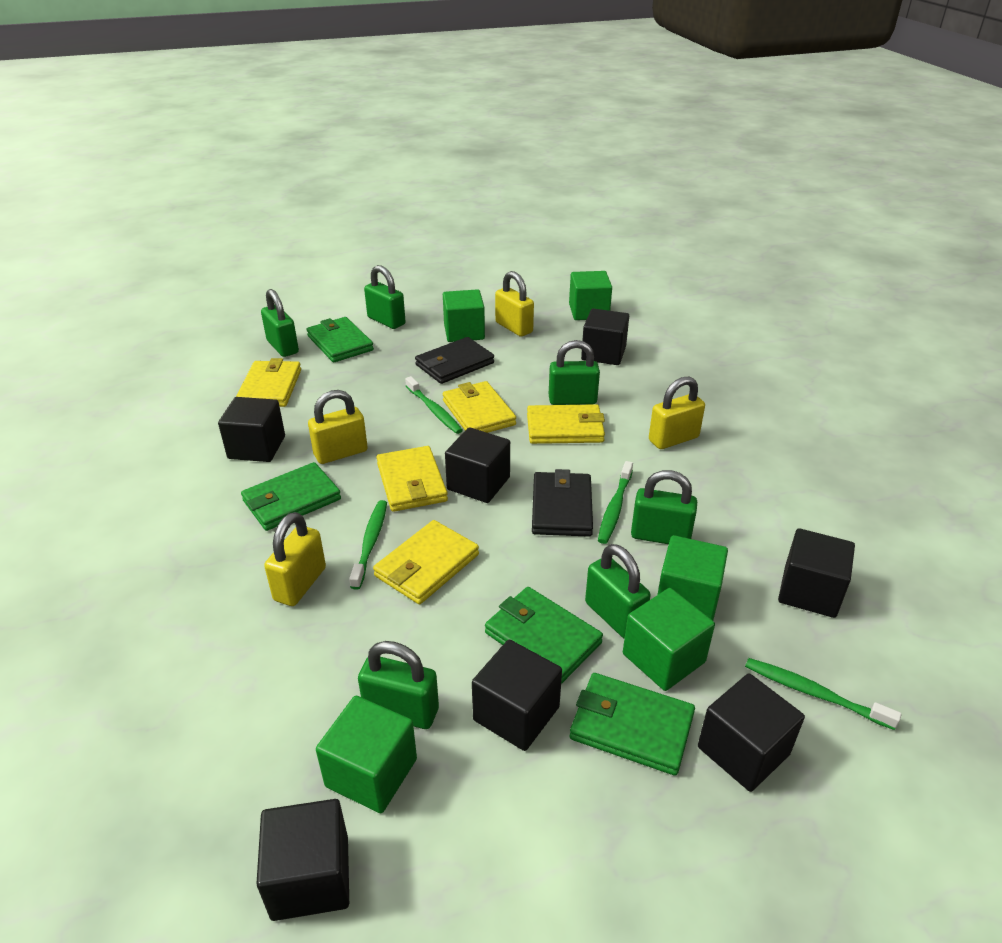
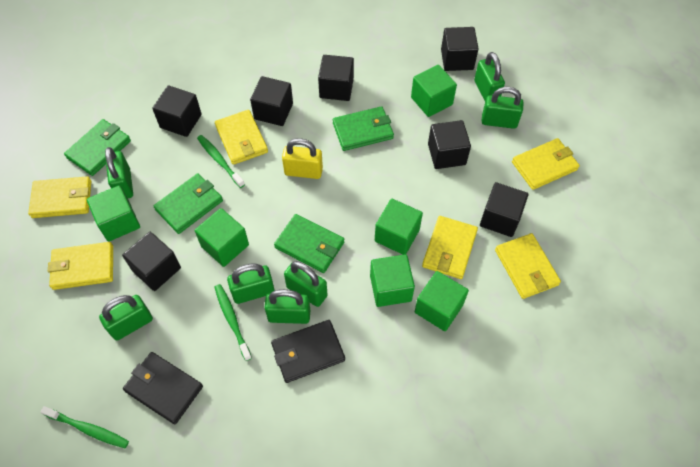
green cube: [316,696,417,813] [443,289,485,342] [569,271,612,320] [623,588,715,691] [658,535,728,620] = 5 -> [87,185,140,242] [195,208,249,267] [370,254,415,307] [375,199,423,255] [411,65,457,117] [415,271,469,331] = 6
green padlock: [261,289,299,357] [358,641,439,729] [364,265,405,329] [549,340,600,405] [585,544,651,638] [631,470,697,544] = 6 -> [99,295,153,341] [105,147,133,198] [227,264,274,304] [264,289,310,324] [284,261,327,307] [474,52,505,101] [482,87,523,129] = 7
green toothbrush: [349,500,387,590] [405,376,463,434] [598,461,633,544] [745,658,902,730] = 4 -> [40,406,129,448] [197,135,245,188] [215,284,252,361] = 3
yellow padlock: [264,512,326,606] [308,390,368,464] [495,271,534,337] [649,377,705,449] = 4 -> [282,138,323,179] = 1
yellow wallet: [236,358,301,407] [373,520,479,604] [376,446,448,512] [443,381,516,433] [527,404,605,444] = 5 -> [28,176,91,218] [48,242,113,290] [215,110,268,165] [422,216,478,279] [495,233,561,299] [512,138,580,190] = 6

